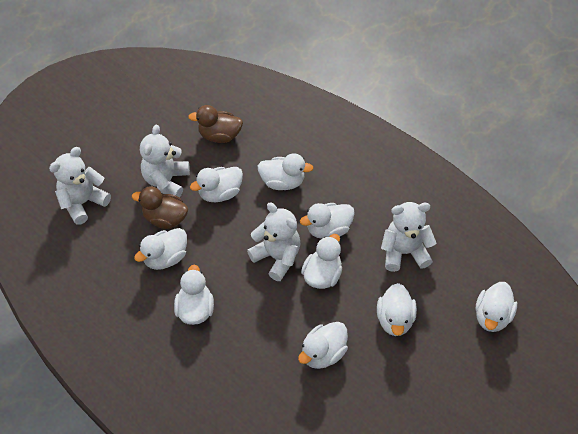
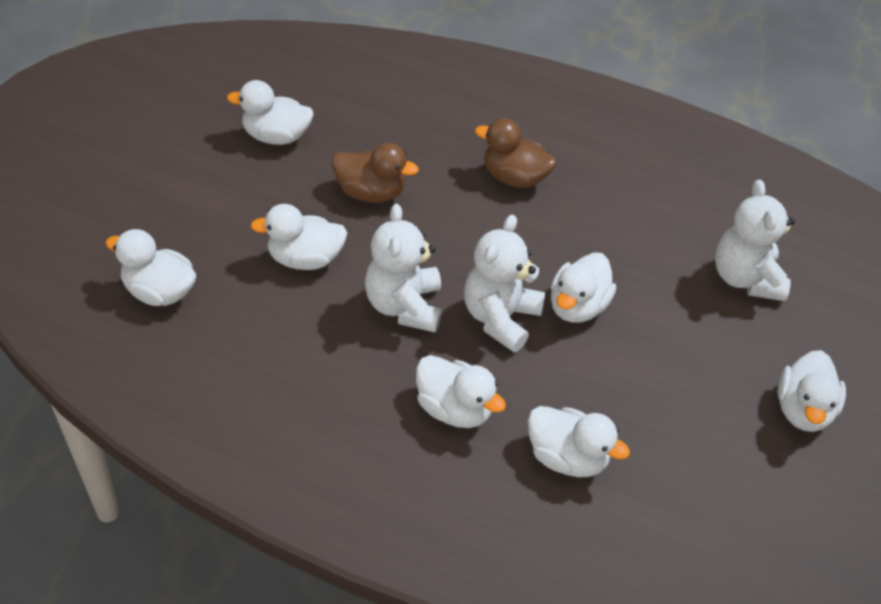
white duck: [134,228,187,270] [174,265,214,325] [190,167,243,202] [258,153,314,190] [298,322,348,369] [300,203,355,239] [301,234,342,289] [377,283,417,336] [476,282,517,332] = 9 -> [105,229,196,306] [227,80,314,145] [250,204,348,270] [416,355,506,428] [528,406,630,477] [551,252,616,323] [778,350,846,432] = 7
white teddy bear: [49,147,111,225] [140,125,190,198] [247,203,301,281] [381,202,436,272] = 4 -> [365,204,442,332] [464,215,545,352] [715,180,795,301] = 3

